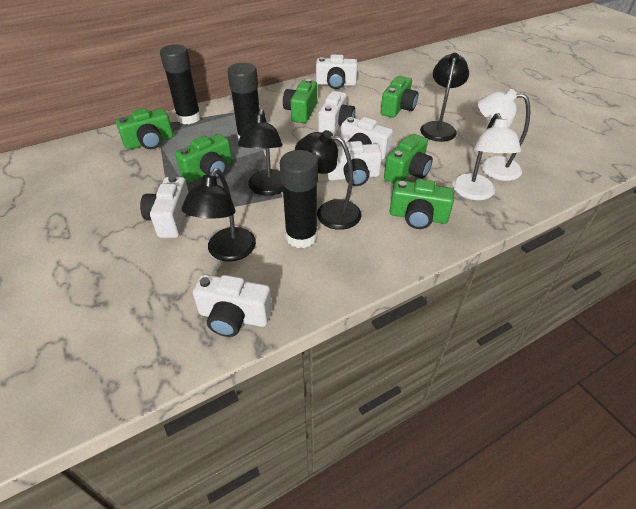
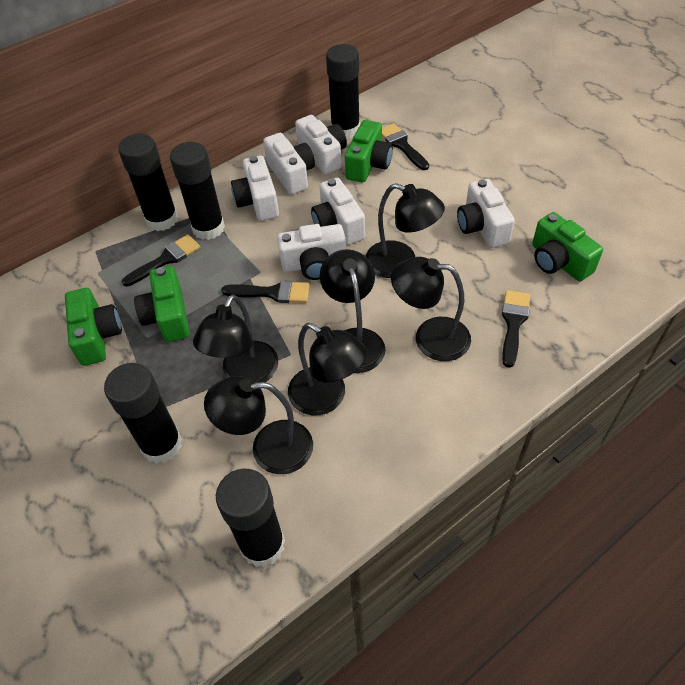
black brush: none = 0 -> [122,234,200,287] [221,280,310,303] [382,123,429,170] [502,290,530,368] = 4
black glue stick: [160,44,201,124] [227,63,260,141] [280,150,318,248] = 3 -> [104,363,182,464] [118,134,178,231] [170,142,225,240] [216,468,285,567] [326,44,360,139] = 5
black lamp: [182,168,256,262] [238,109,283,196] [295,130,362,230] [420,53,469,142] = 4 -> [193,294,278,383] [204,376,313,474] [288,323,367,415] [320,249,385,373] [366,183,445,278] [391,257,471,361] = 6
green camera: [116,108,173,150] [175,134,232,182] [283,79,317,123] [380,76,418,118] [384,134,433,183] [390,179,454,229] = 6 -> [65,288,122,366] [134,266,189,342] [345,120,393,182] [532,212,603,281] = 4
white lamp: [452,113,521,200] [478,89,530,181] = 2 -> none = 0

